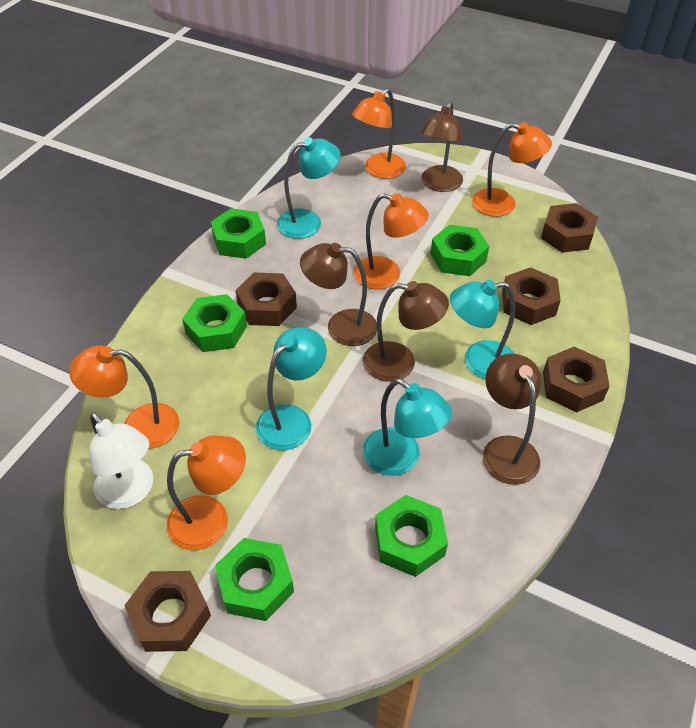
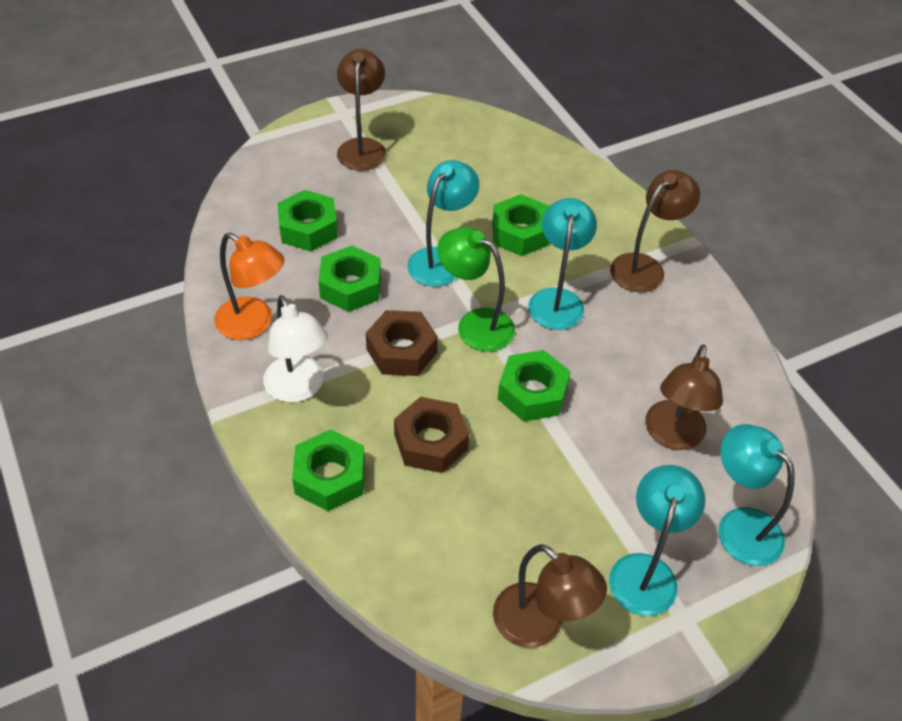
brown nut: [124,571,211,652] [235,273,297,326] [502,267,561,325] [541,203,598,253] [543,347,610,413] = 5 -> [366,310,438,376] [394,397,469,473] = 2
green lamp: none = 0 -> [437,227,515,352] = 1
orange lamp: [69,346,179,449] [167,435,246,551] [352,88,406,179] [353,193,429,289] [472,122,552,217] = 5 -> [214,233,285,340] = 1

